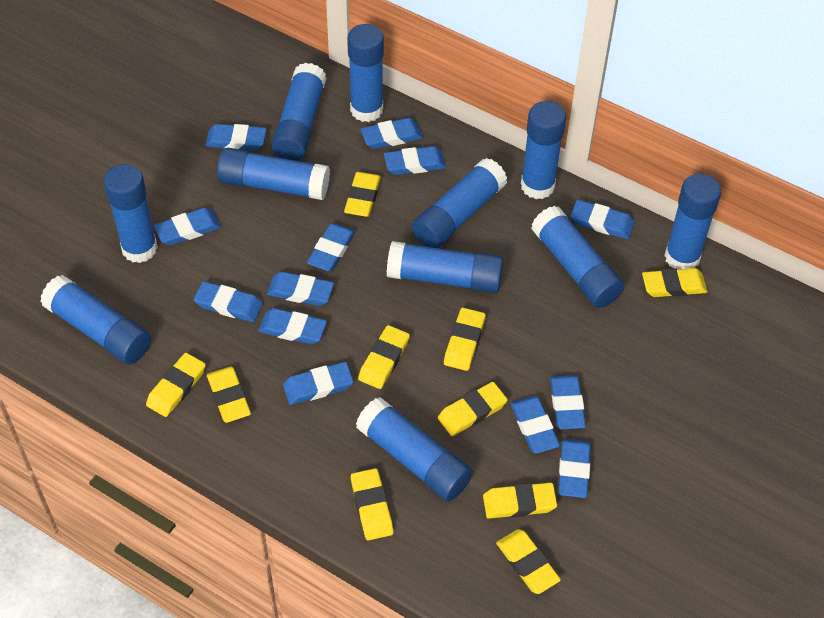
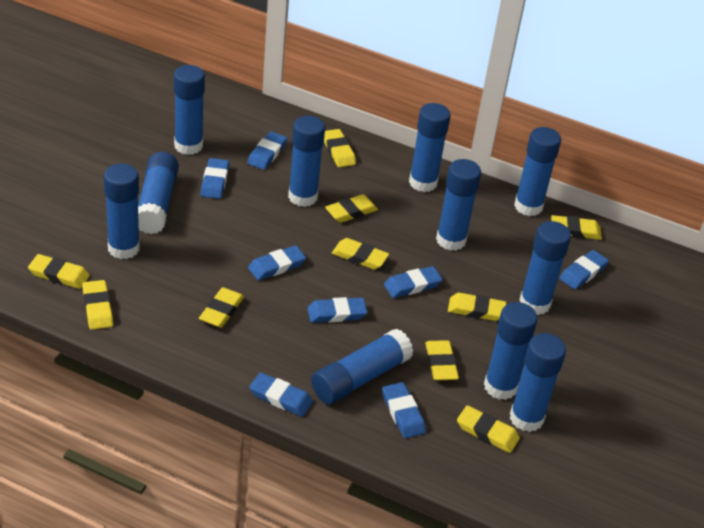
blue eraser: [154,208,221,246] [194,281,263,322] [205,124,266,150] [258,308,327,344] [267,272,334,306] [283,362,353,405] [307,223,355,271] [361,118,423,149] [384,146,446,175] [510,396,560,454] [550,375,586,429] [558,439,591,498] [571,200,634,239] = 13 -> [201,158,229,199] [247,131,287,170] [248,245,306,280] [249,372,313,417] [307,297,367,323] [382,382,426,438] [384,266,443,298] [559,250,609,289] = 8

